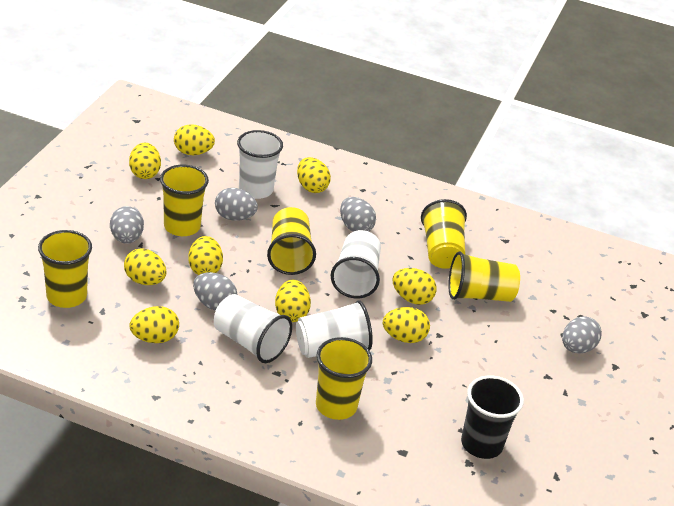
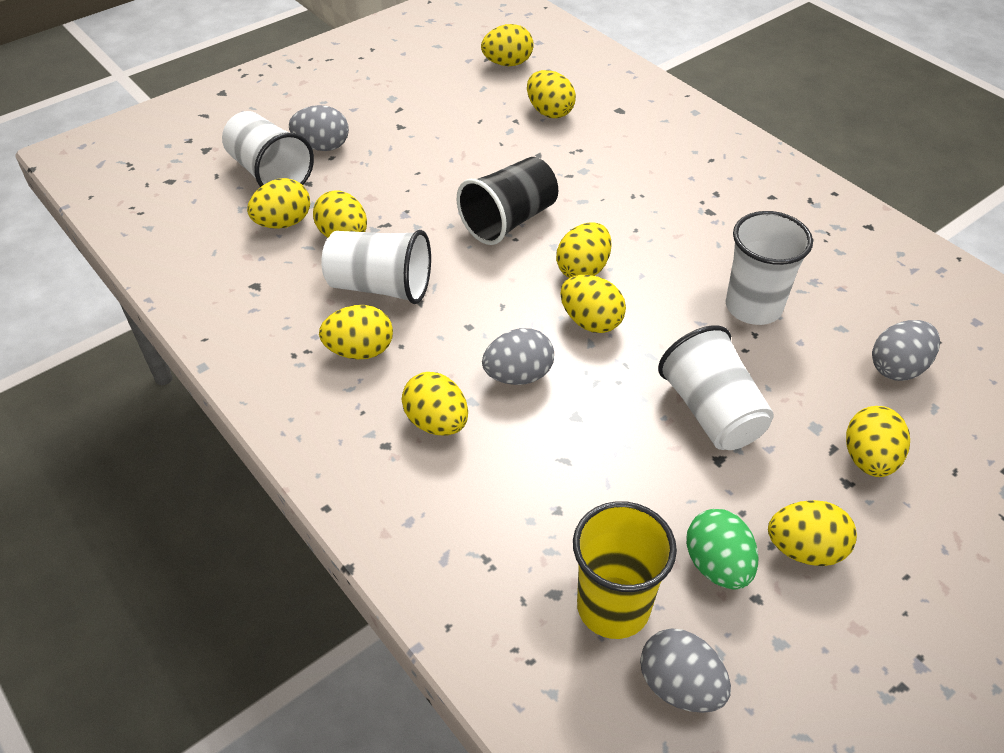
green egg: none = 0 -> [686,509,759,589] = 1
grey egg: [110,206,144,244] [193,272,237,311] [215,188,258,221] [340,197,376,232] [562,316,602,353] = 5 -> [289,105,349,151] [482,328,554,385] [640,628,731,713] [872,320,940,381] = 4
yellow cup: [38,230,92,308] [160,165,209,236] [267,207,316,275] [316,337,372,420] [421,199,467,269] [448,251,520,302] = 6 -> [573,501,677,639] = 1
yellow egg: [124,248,167,285] [129,143,161,179] [130,306,179,343] [174,124,215,155] [188,236,223,275] [275,280,311,322] [297,157,331,193] [383,307,430,343] [392,268,436,305] = 9 -> [247,178,310,229] [313,191,367,238] [319,305,393,359] [402,372,468,436] [481,24,534,66] [527,70,576,118] [556,222,611,278] [560,275,626,333] [768,500,857,566] [846,406,910,477] = 10

